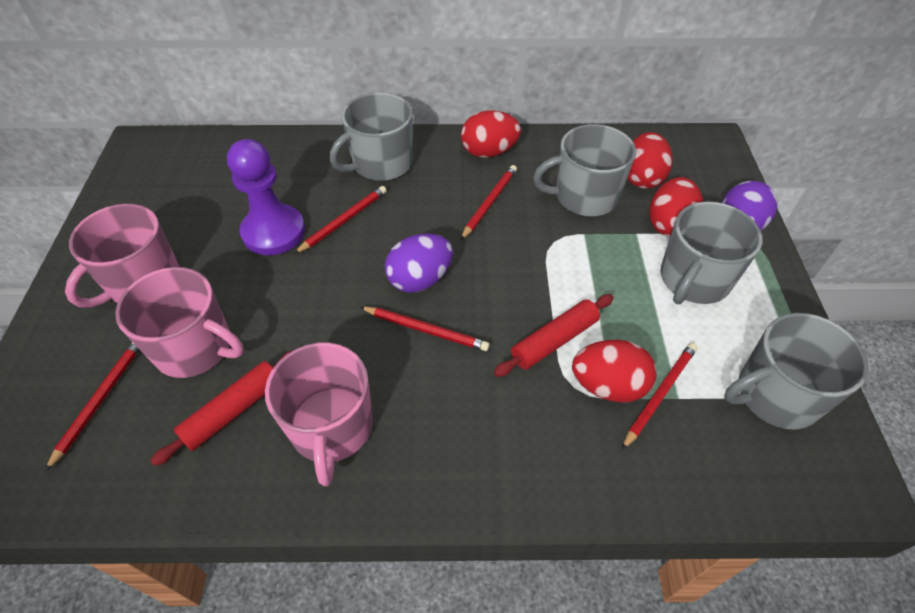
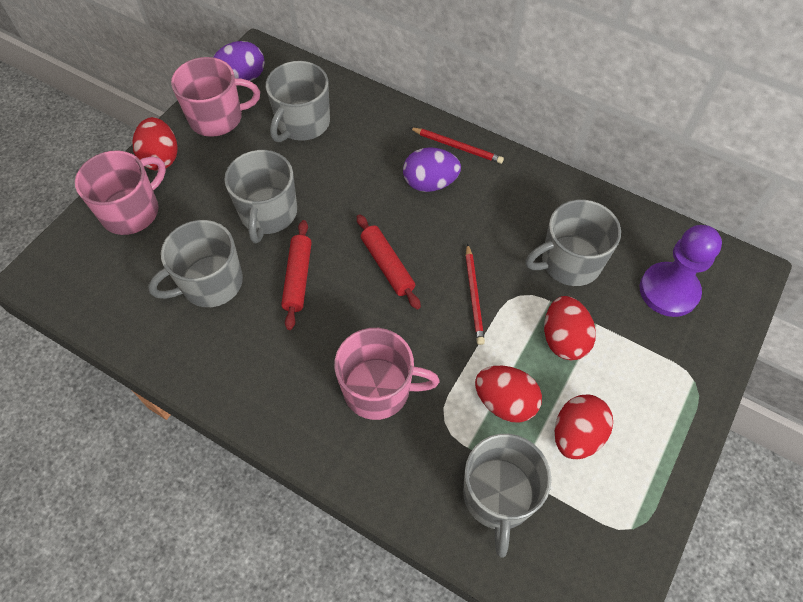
grey mug: [329,93,413,181] [533,124,636,216] [661,202,763,304] [724,313,868,430] = 4 -> [148,220,243,307] [224,150,297,243] [266,61,330,142] [463,434,551,558] [525,199,621,286] = 5
red pencil: [45,342,139,472] [294,186,387,254] [360,307,490,351] [461,165,517,240] [622,343,697,450] = 5 -> [410,128,504,164] [466,243,485,345] = 2

